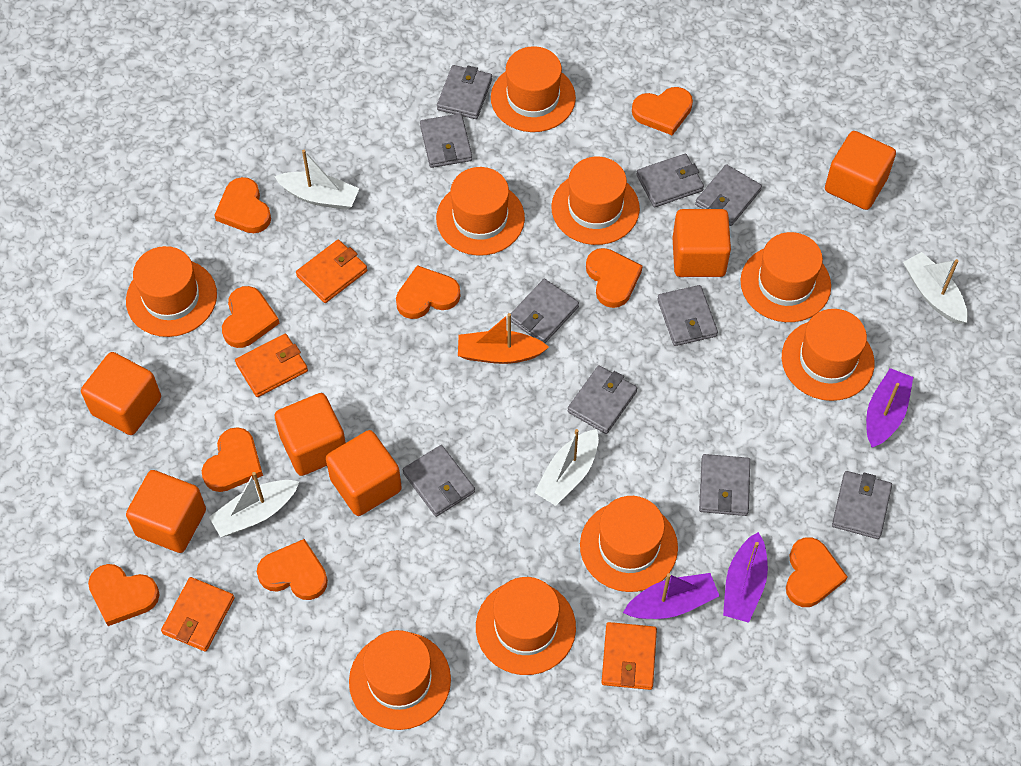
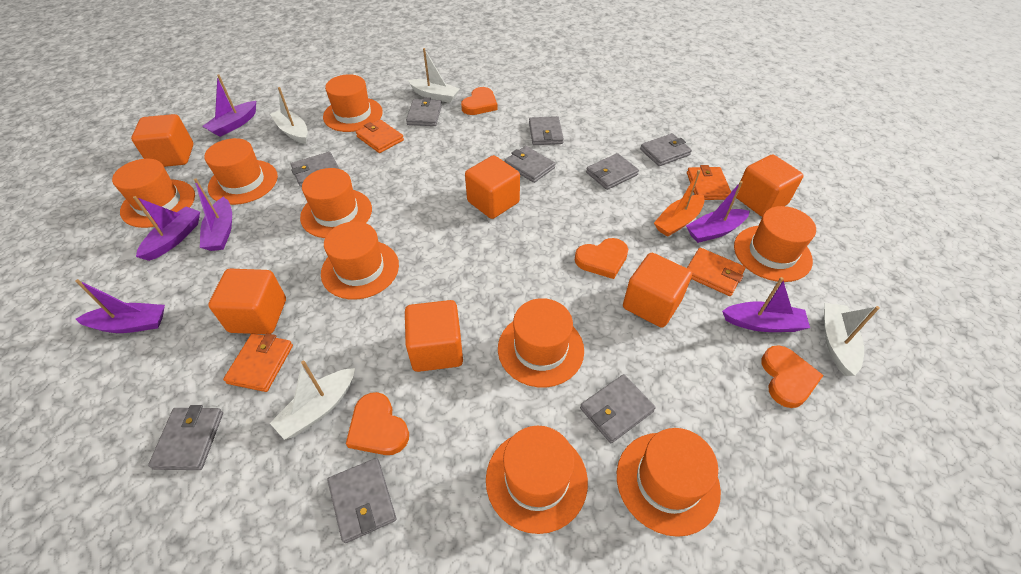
grey wallet: [403,445,475,517] [420,113,472,168] [437,65,492,119] [511,279,579,343] [567,365,637,434] [636,154,704,207] [657,285,718,346] [695,164,762,226] [699,454,750,516] [832,471,892,539] = 10 -> [148,405,223,470] [290,152,339,187] [327,458,396,543] [406,98,442,126] [504,146,556,183] [529,116,564,145] [580,374,656,443] [586,153,639,190] [640,133,692,166] = 9
orange heart: [88,564,159,626] [202,427,263,492] [214,177,271,233] [222,286,280,348] [257,539,328,600] [396,265,460,319] [586,248,643,308] [632,87,693,135] [786,537,847,607] = 9 -> [346,392,409,455] [461,87,498,115] [575,238,628,279] [761,345,824,408] = 4
purple boat: [623,573,719,619] [723,532,768,623] [866,368,913,447] = 3 -> [75,279,165,333] [133,196,200,261] [194,178,232,251] [202,75,256,137] [686,181,750,243] [722,277,810,332] = 6

